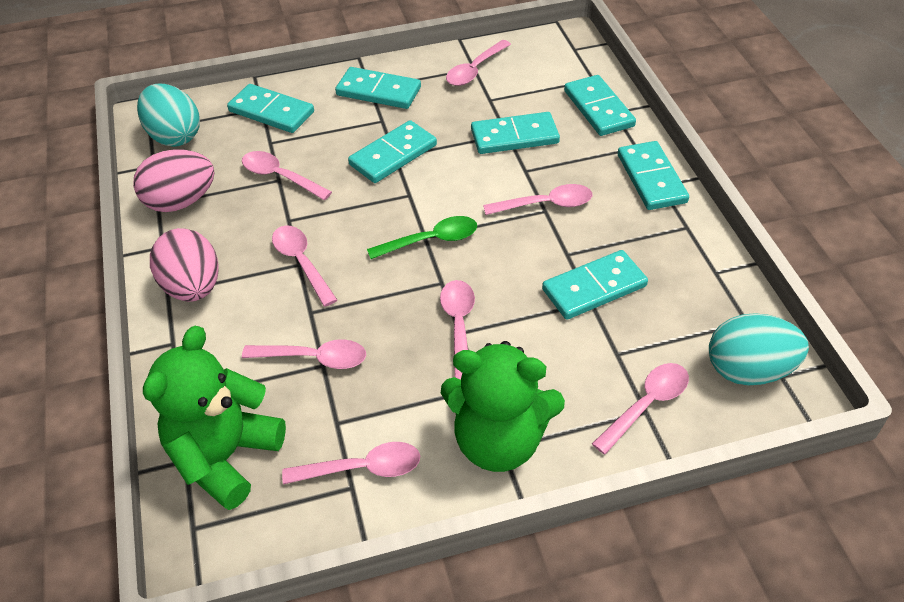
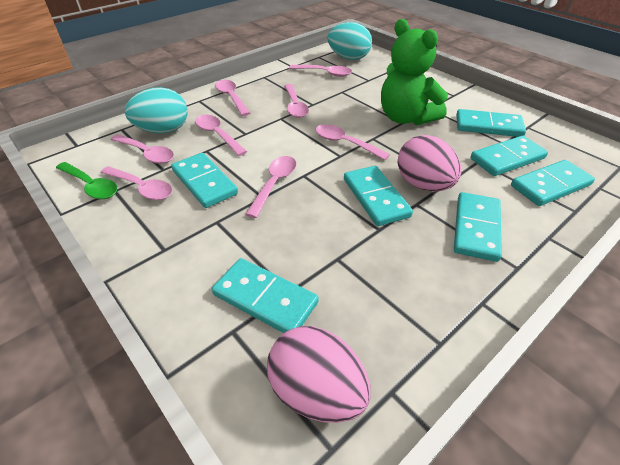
green teddy bear: [143,326,286,510] [441,341,565,472] = 2 -> [381,19,448,125] = 1

